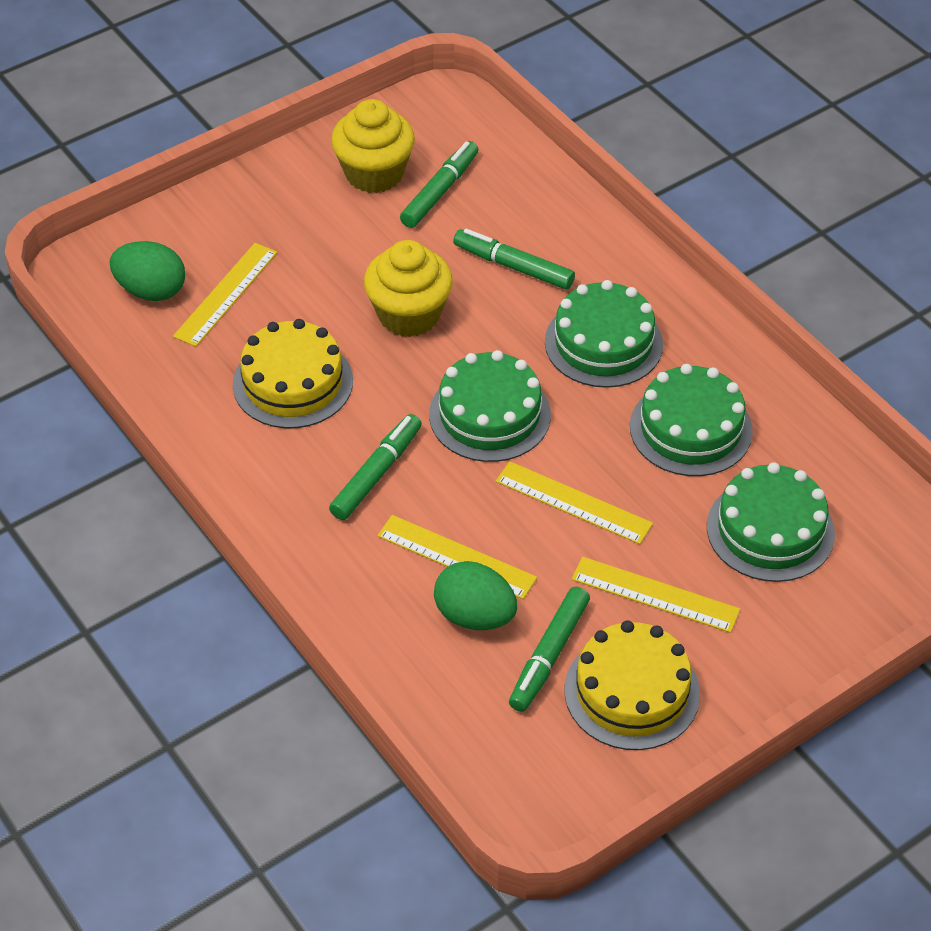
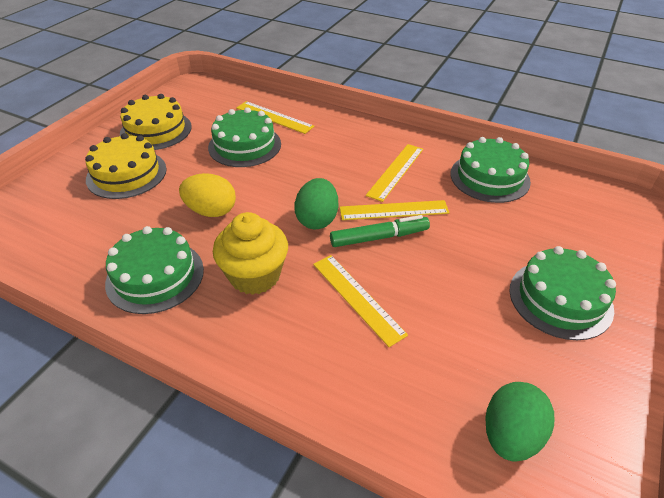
green marker: [329,414,422,520] [400,141,478,228] [453,229,575,290] [509,587,590,712] = 4 -> [330,215,430,247] = 1
yellow cupcake: [331,99,415,193] [364,240,453,337] = 2 -> [213,212,288,295] = 1
yellow egg: none = 0 -> [179,173,236,217] = 1

